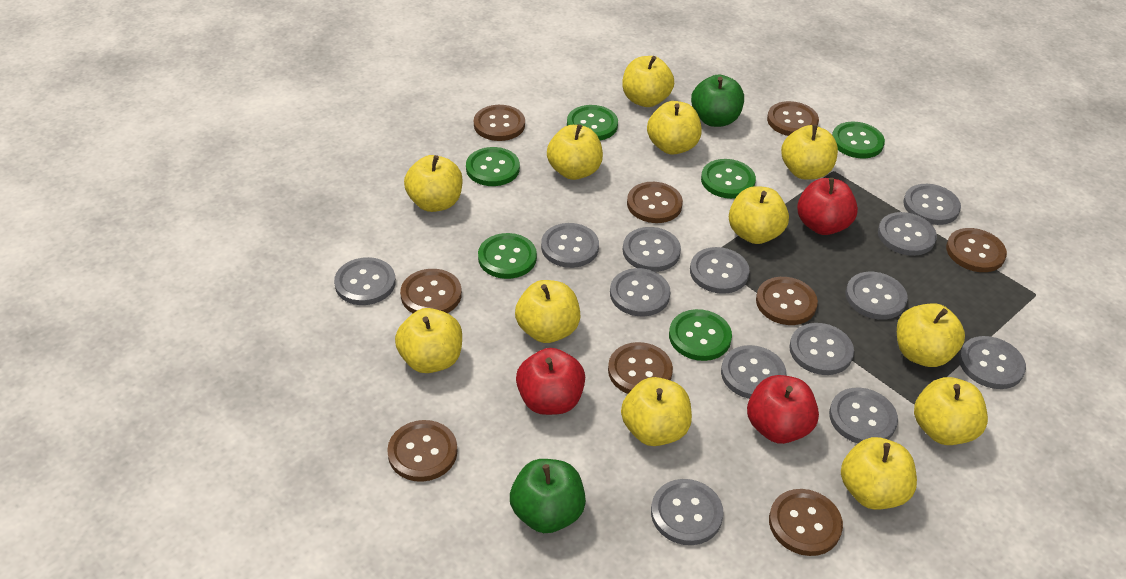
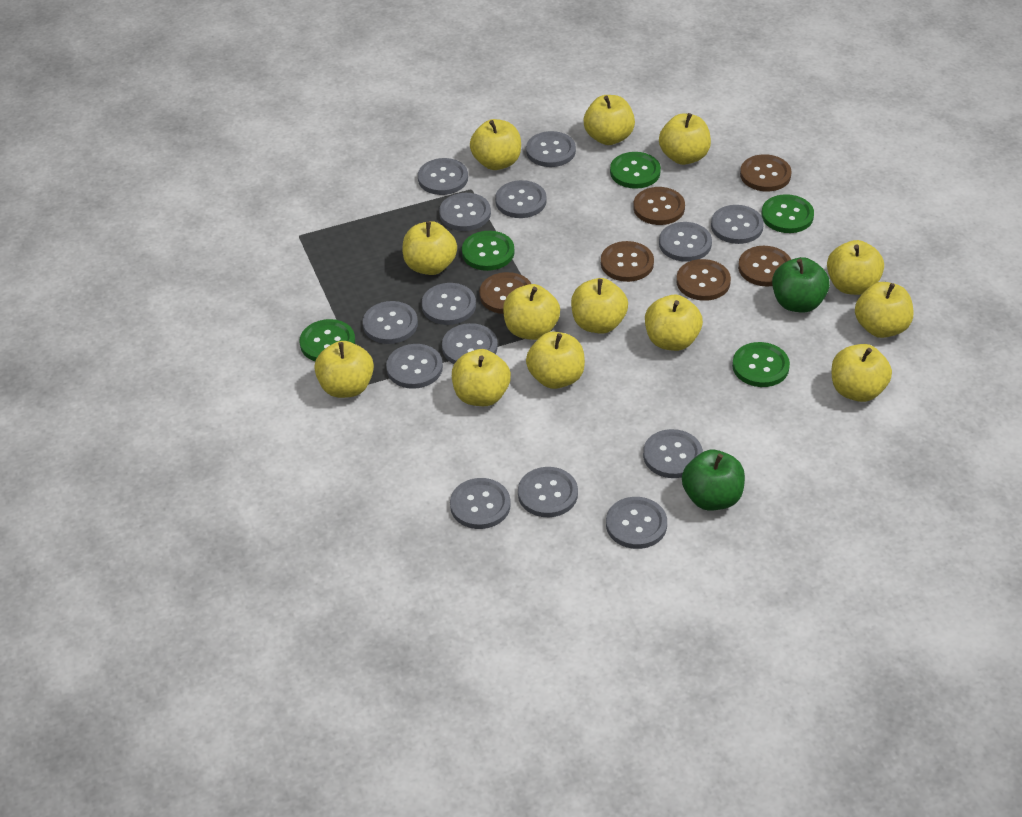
brown button: [387,420,457,482] [400,269,462,313] [474,105,525,141] [608,342,673,394] [627,182,683,223] [756,277,818,325] [767,101,819,136] [769,489,843,556] [946,228,1007,272] = 9 -> [479,272,531,314] [601,241,654,282] [633,187,685,225] [676,259,731,301] [738,246,791,287] [740,154,792,191] = 6
green button: [466,147,520,186] [478,233,537,279] [567,105,618,140] [669,309,732,361] [701,159,756,199] [832,122,885,159] = 6 -> [300,319,355,361] [462,231,514,271] [610,152,661,189] [732,342,790,387] [761,194,814,233] = 5
grey button: [334,257,396,305] [541,223,599,268] [610,268,670,316] [623,227,681,272] [651,479,724,545] [690,247,750,294] [721,345,786,399] [789,323,854,375] [829,387,898,443] [846,272,908,320] [878,212,937,256] [903,184,961,225] [959,336,1026,389] = 13 -> [363,301,418,344] [386,344,443,389] [418,158,468,195] [422,283,476,325] [439,193,491,231] [442,323,498,364] [450,478,511,529] [495,180,547,218] [518,467,578,517] [526,131,576,167] [606,497,667,549] [643,429,703,478] [659,222,712,262] [711,205,764,244] = 14
red apple: [516,348,585,415] [747,375,819,444] [797,178,858,235] = 3 -> none = 0
yellow apple: [395,308,462,373] [404,155,462,212] [515,280,580,343] [547,124,603,180] [621,377,692,446] [622,56,674,107] [647,101,702,155] [729,186,789,244] [781,124,838,180] [841,437,917,510] [897,303,965,367] [914,377,988,445] = 12 -> [314,341,374,398] [403,221,457,275] [452,349,511,406] [470,119,521,170] [503,284,560,340] [526,332,585,389] [571,278,628,334] [584,95,635,145] [645,295,703,351] [659,113,711,165] [827,240,884,295] [832,344,892,402] [855,282,913,338] = 13

